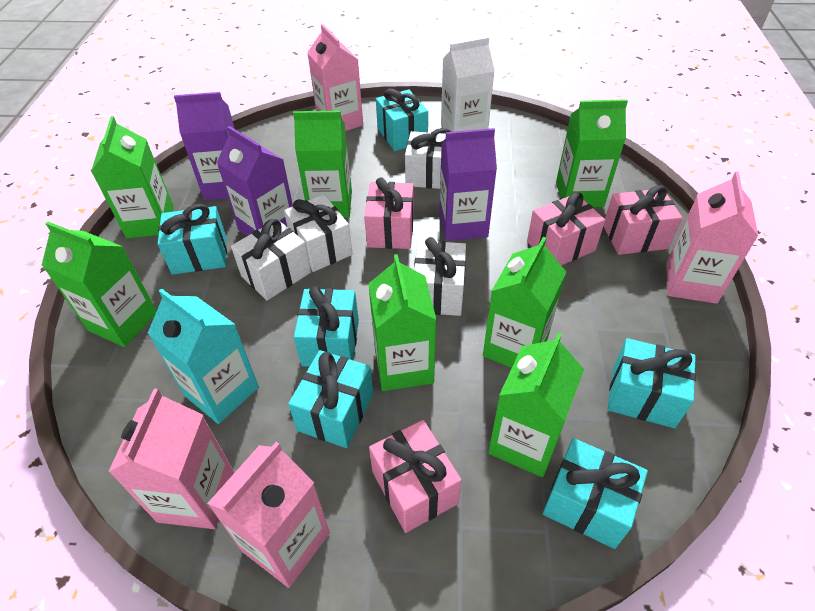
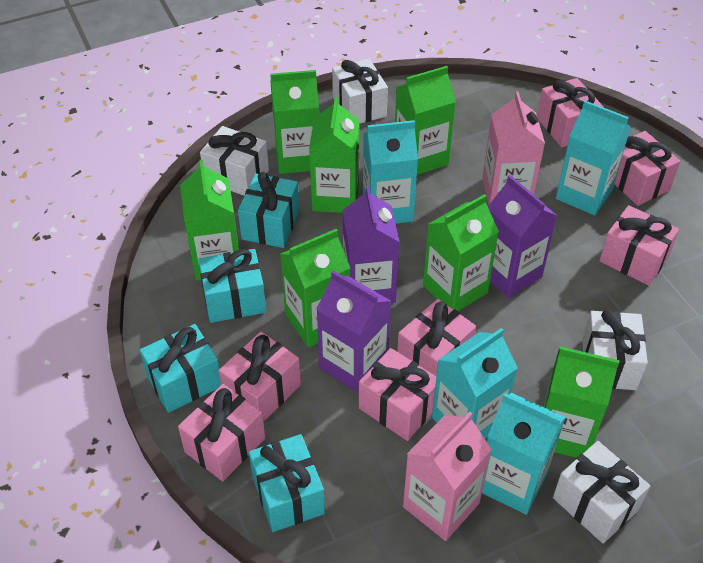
pink carton: [108,389,234,529] [207,442,330,588] [307,24,363,131] [666,172,758,304] = 4 -> [403,412,492,541] [482,91,545,204] = 2
pink gift: [364,177,414,249] [369,420,462,533] [527,192,605,265] [603,185,682,255] = 4 -> [178,384,266,481] [219,332,301,422] [359,348,436,441] [397,299,476,377] [537,78,604,147] [599,205,679,286] [614,131,680,206] = 7
turquoise carton: [148,289,259,424] = 1 -> [363,120,418,224] [432,328,518,439] [482,393,565,515] [556,101,631,216] = 4
turquoise gift: [158,204,227,275] [288,350,373,448] [294,286,359,367] [376,88,428,151] [543,438,648,549] [607,338,696,428] = 6 -> [140,324,221,413] [198,249,266,323] [238,172,300,248] [249,434,325,532] = 4
white carton: [441,37,495,132] = 1 -> none = 0

